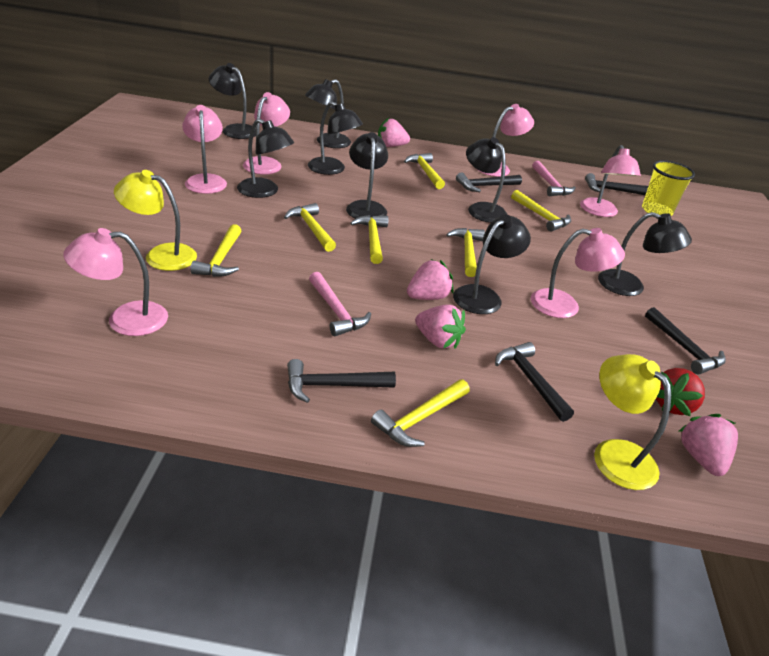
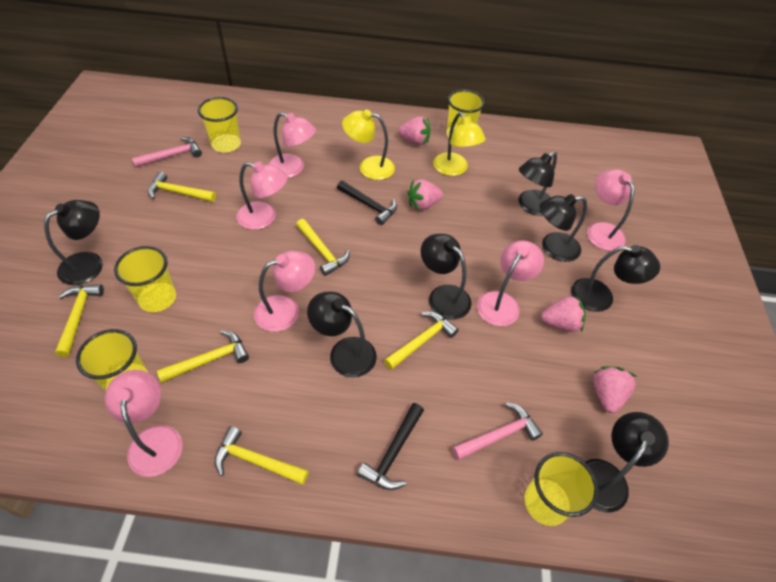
black hammer: [287,359,396,403] [456,173,522,192] [495,342,574,422] [585,173,648,195] [645,307,726,375] = 5 -> [337,181,397,225] [357,403,424,490] = 2
black lamp: [209,63,256,139] [237,119,294,198] [305,79,351,148] [308,101,363,175] [346,132,388,219] [453,214,531,314] [466,137,507,223] [598,212,692,296] = 8 -> [44,200,103,285] [307,292,377,378] [421,234,472,320] [518,151,557,216] [539,194,587,262] [571,245,660,312] [585,412,669,512] = 7
red strawberry: [656,368,705,416] = 1 -> none = 0
yellow cup: [642,160,695,216] = 1 -> [76,329,148,392] [114,246,176,312] [198,97,241,153] [446,90,485,137] [525,452,599,526] = 5
yellow hammer: [191,224,242,277] [284,203,336,252] [350,215,388,264] [371,379,470,447] [404,153,445,189] [446,228,485,277] [511,190,571,232] = 7 -> [55,284,104,357] [148,172,216,202] [157,330,249,383] [215,426,309,485] [296,219,350,276] [384,312,459,370] = 6

